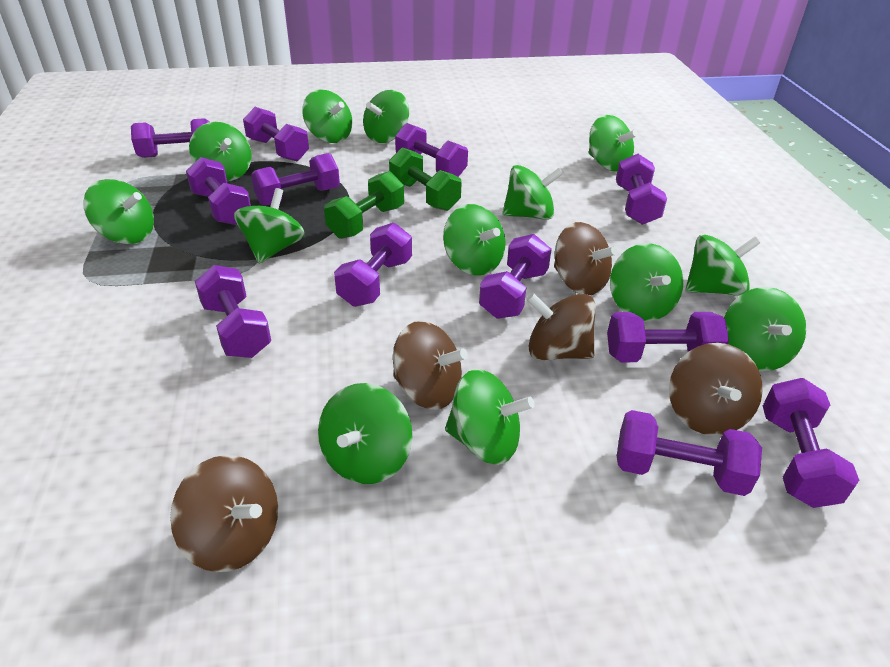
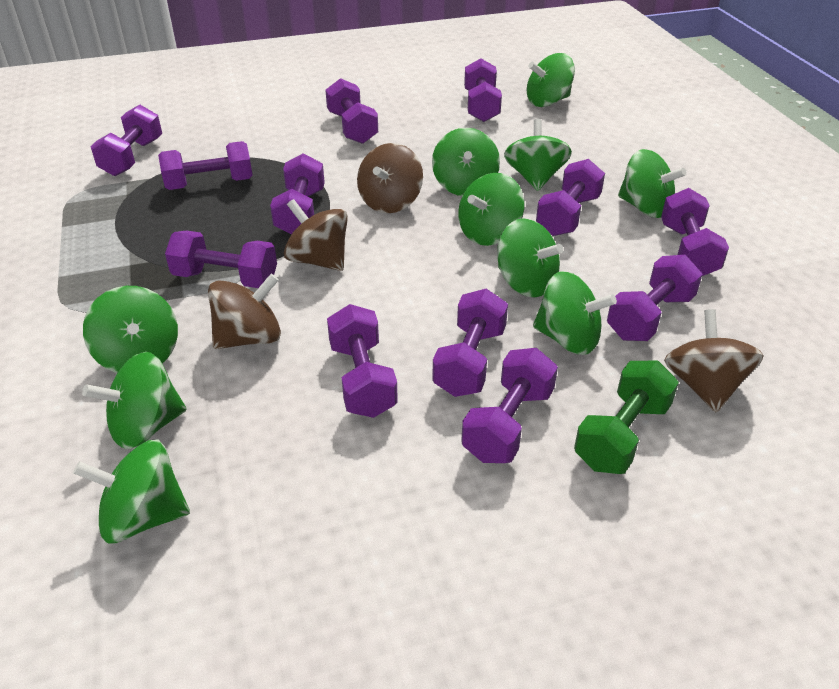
brown spinning top: [170,455,278,572] [393,321,468,410] [527,293,596,360] [554,222,617,295] [669,343,763,436] = 5 -> [208,274,281,349] [284,199,348,271] [357,143,423,213] [664,309,764,413] = 4
green dumbbell: [324,171,404,239] [389,147,462,211] = 2 -> [574,361,679,474] = 1
green spinning top: [83,179,154,244] [189,122,252,181] [234,188,305,264] [302,89,352,143] [318,383,412,484] [363,90,409,143] [443,204,506,276] [445,369,535,465] [502,165,563,220] [589,115,638,172] [610,243,683,321] [685,235,760,296] [724,287,806,371] = 13 -> [73,439,190,543] [82,352,187,449] [83,286,178,373] [432,128,500,196] [458,173,524,246] [497,218,563,297] [504,119,572,191] [526,53,575,107] [533,271,617,355] [618,149,687,218] = 10

